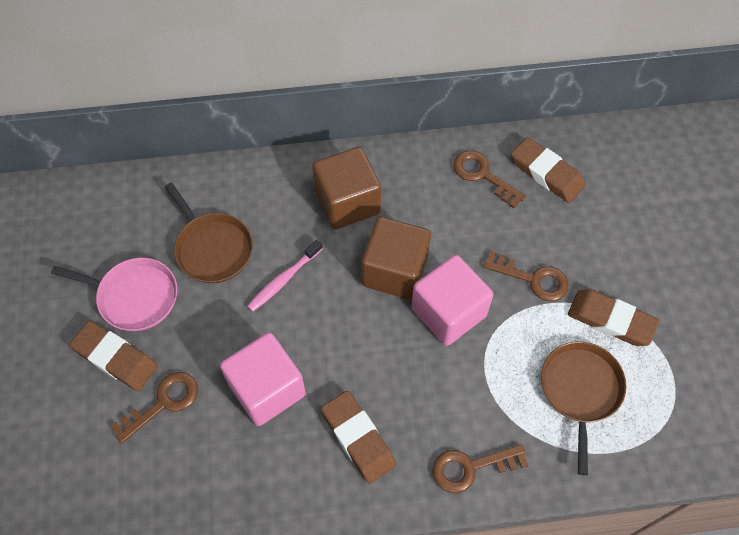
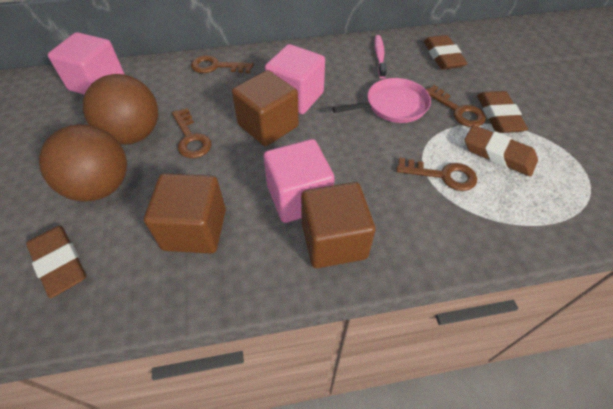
brown ball: none = 0 -> [39,124,127,202] [83,74,158,145] = 2
brown cube: [312,147,381,229] [361,217,431,300] = 2 -> [144,173,226,253] [232,70,299,146] [301,182,375,268] = 3
brown pan: [165,183,253,283] [541,341,626,475] = 2 -> none = 0
pink cube: [220,333,306,426] [411,255,493,346] = 2 -> [48,32,125,95] [264,139,335,223] [265,44,325,114] = 3

